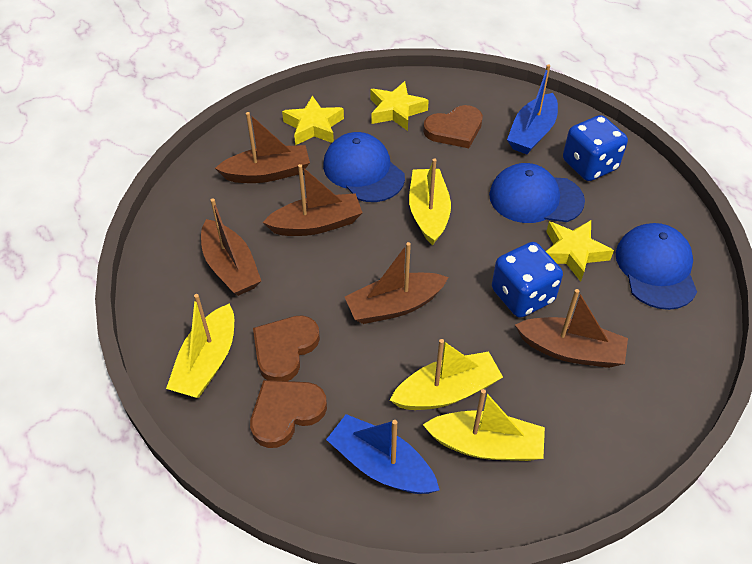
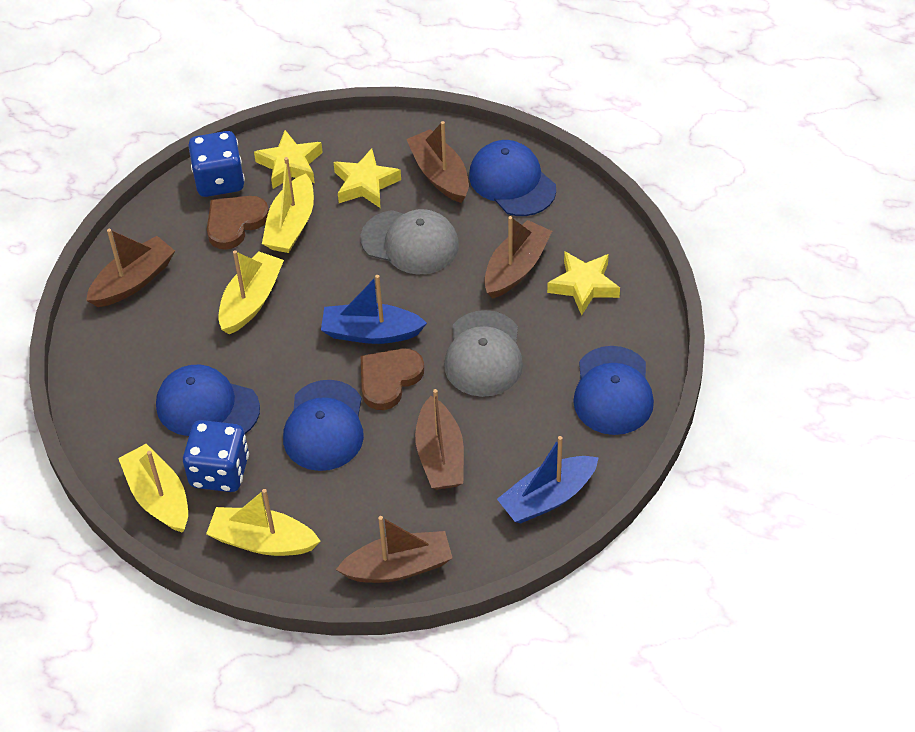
blue cap: [323,132,405,202] [489,163,585,223] [616,223,697,310] = 3 -> [156,365,260,436] [283,380,364,471] [469,140,556,216] [573,346,654,435] = 4
brown heart: [250,380,327,448] [253,315,320,381] [423,105,483,148] = 3 -> [207,196,269,250] [361,349,424,410] = 2
grey cap: none = 0 -> [361,209,459,275] [444,310,523,397] = 2

